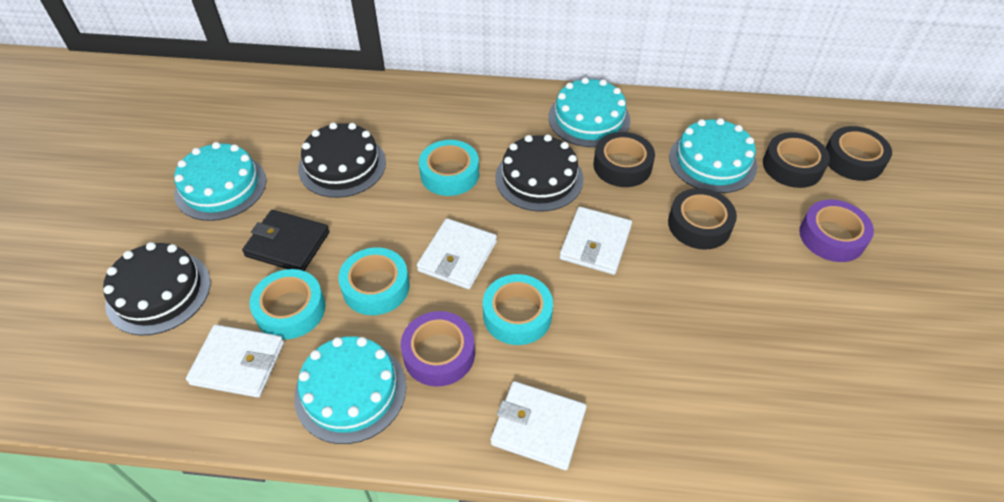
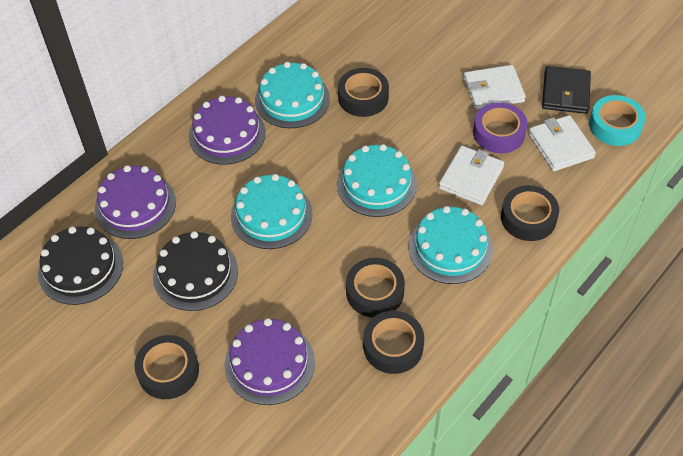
black cake: [103,242,210,336] [298,122,386,198] [495,134,584,211] = 3 -> [38,226,123,305] [153,231,238,311] = 2
black tape: [593,132,655,187] [668,188,737,250] [763,132,830,188] [826,126,892,181] = 4 -> [134,335,199,399] [338,68,389,117] [346,258,405,317] [363,311,424,374] [501,185,559,241] = 5
purple cake: none = 0 -> [95,165,176,239] [189,96,266,165] [225,318,315,405] = 3
purple tape: [401,311,475,387] [799,200,874,262] = 2 -> [473,102,528,153] = 1
turquoise tape: [249,269,325,340] [338,247,410,315] [419,140,479,196] [483,274,553,345] = 4 -> [589,95,646,146] = 1
white wallet: [186,325,284,398] [417,218,497,289] [491,381,586,470] [560,207,632,275] = 4 -> [439,146,504,205] [463,65,526,110] [528,115,596,171] = 3

